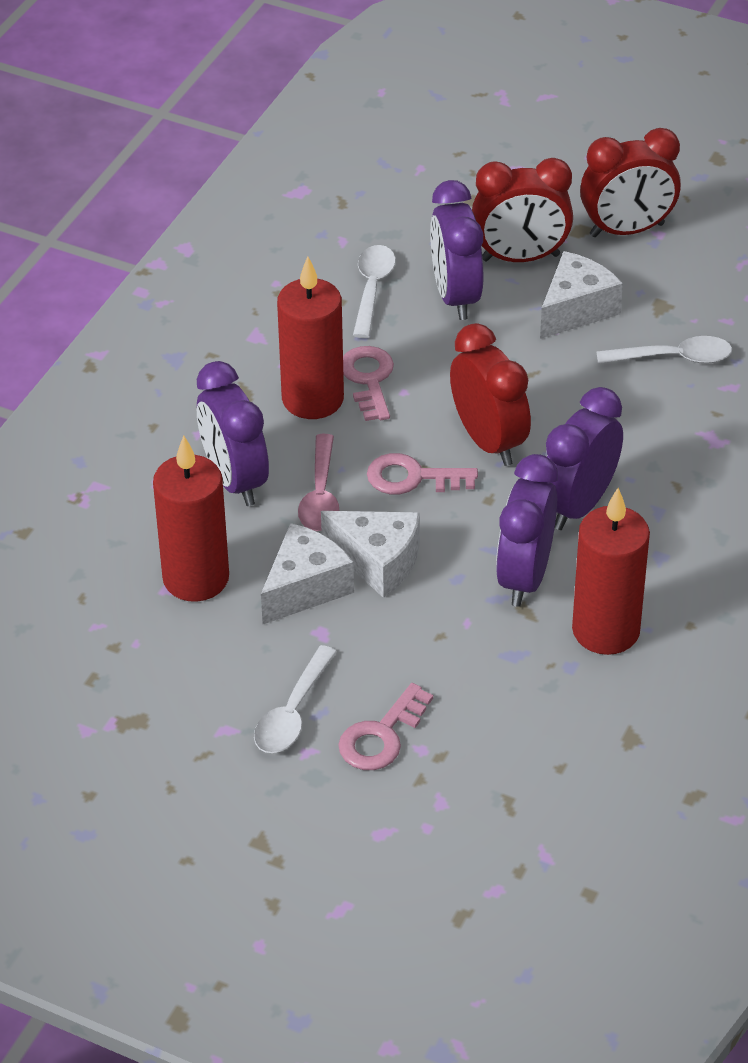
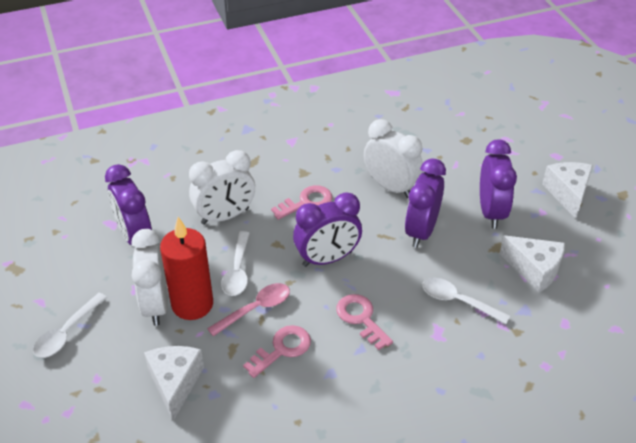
red candle: [153,436,229,602] [277,256,344,419] [572,488,650,655] = 3 -> [160,217,213,320] = 1
red clock: [450,323,531,466] [472,158,573,262] [580,128,681,237] = 3 -> none = 0
white clock: none = 0 -> [131,229,168,326] [189,150,255,224] [364,119,423,198] = 3

